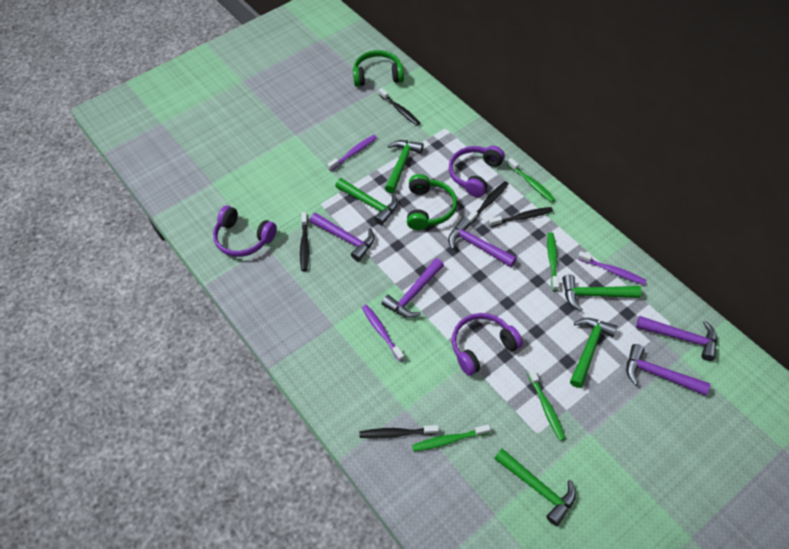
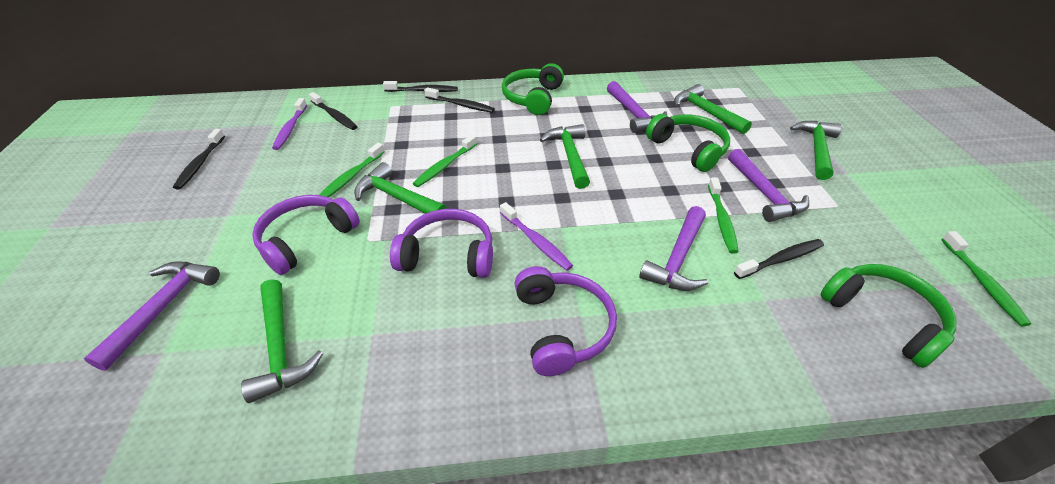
green headphones: [353,50,404,87] [407,174,457,230] = 2 -> [502,63,564,115] [646,114,730,172] [820,264,956,368] = 3
purple hammer: [310,213,375,261] [382,258,444,318] [448,217,517,267] [626,344,710,396] [636,316,717,361] = 5 -> [84,262,220,371] [607,81,667,133] [639,206,708,291] [728,149,809,222] = 4
purple toothbrush: [327,135,377,171] [362,305,405,362] [578,251,646,285] = 3 -> [272,98,307,150] [500,202,573,271] = 2

